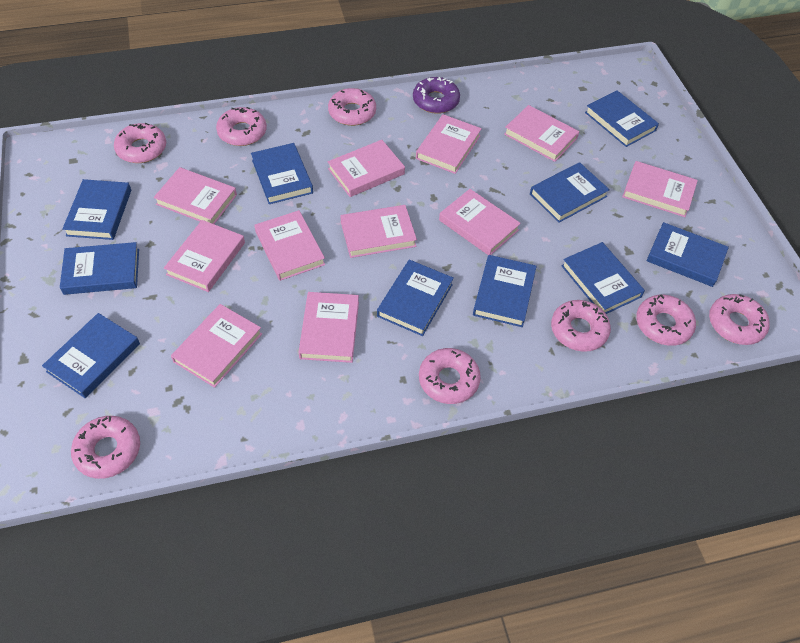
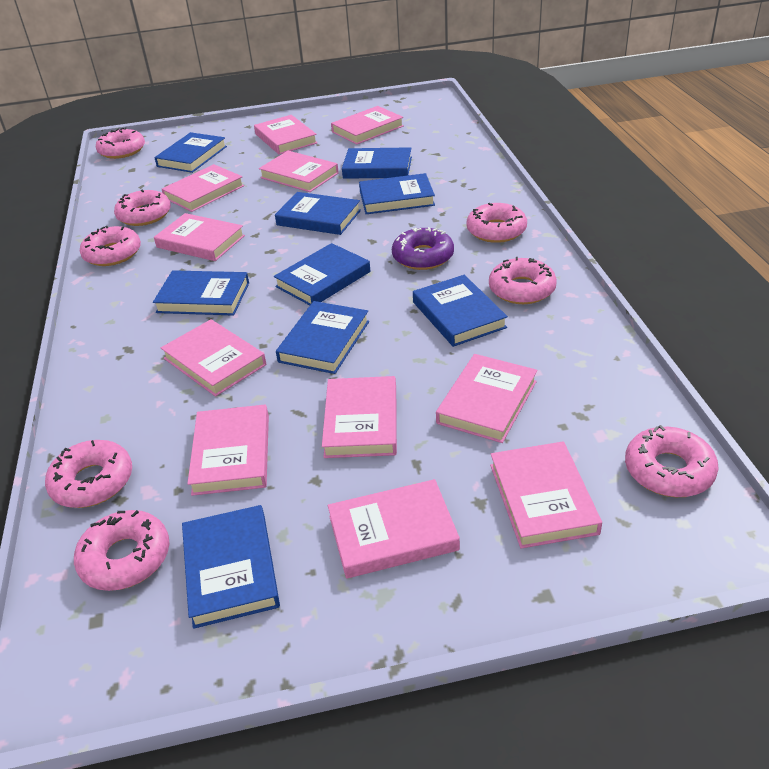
blue book: [42,313,140,398] [60,242,139,295] [62,179,131,240] [251,143,313,204] [377,260,454,336] [473,255,537,327] [530,162,610,223] [561,242,645,314] [585,90,659,147] [646,222,729,287] = 10 -> [153,270,249,316] [154,132,227,173] [182,505,280,629] [274,243,370,305] [275,192,361,235] [276,301,369,374] [342,147,412,179] [359,173,435,214] [413,275,508,347] = 9

